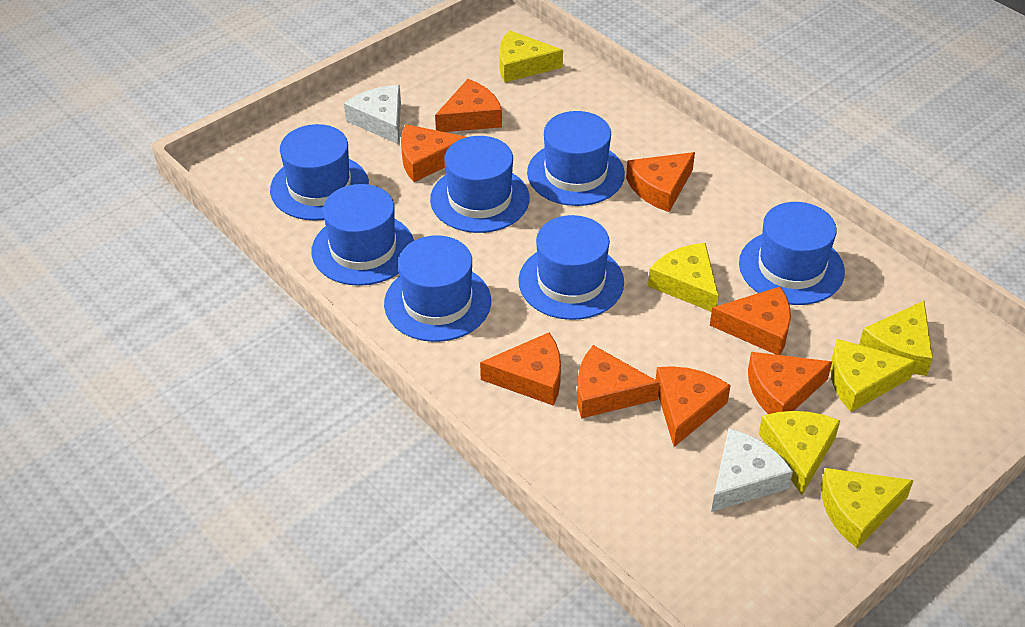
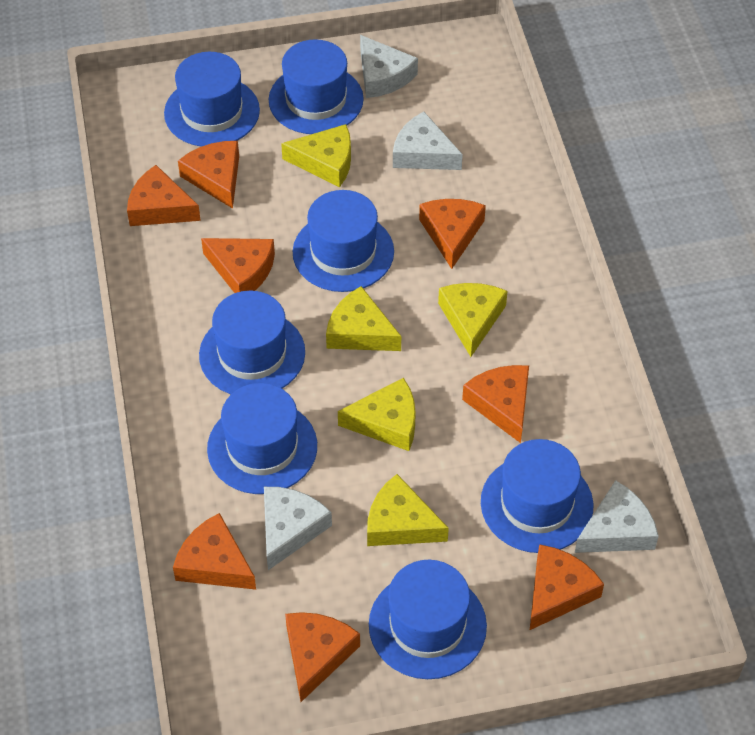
white cheese: [344,85,401,144] [711,429,793,512] = 2 -> [264,487,332,570] [360,35,418,98] [393,112,463,170] [575,480,659,553] = 4
yellow cheese: [499,30,563,83] [648,243,719,312] [759,411,840,495] [821,468,914,548] [830,339,916,412] [859,301,933,376] = 6 -> [281,124,351,187] [326,286,401,351] [338,378,416,451] [367,474,449,546] [438,283,507,357] = 5

